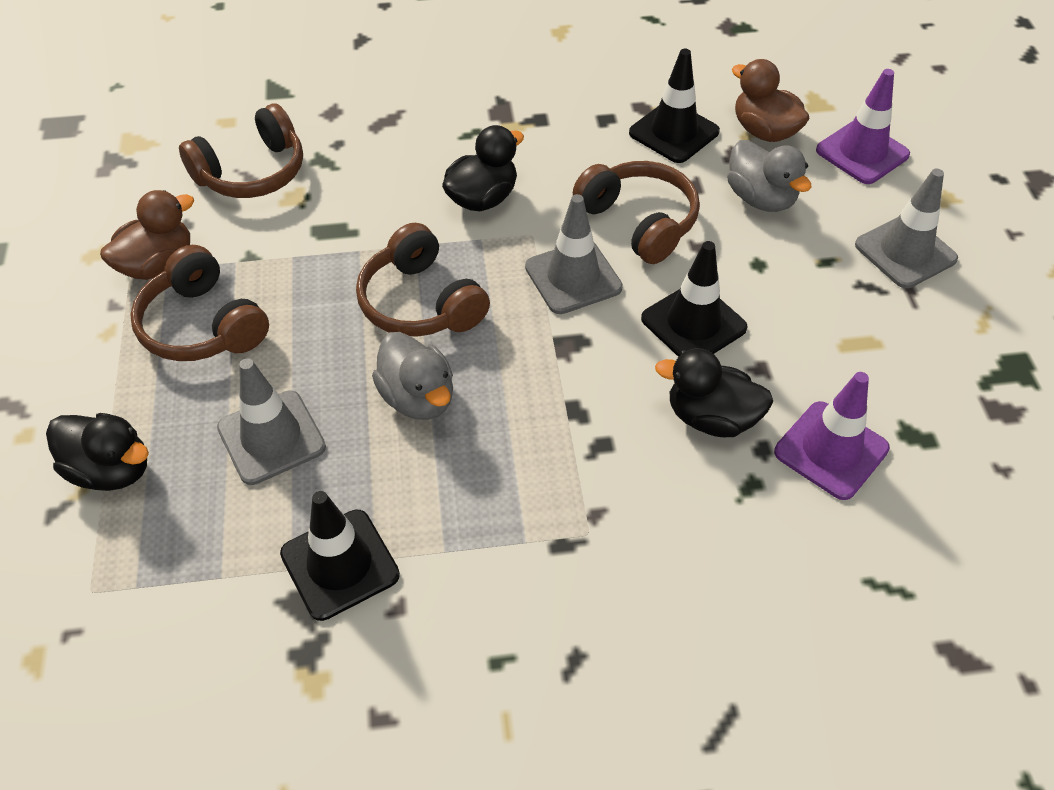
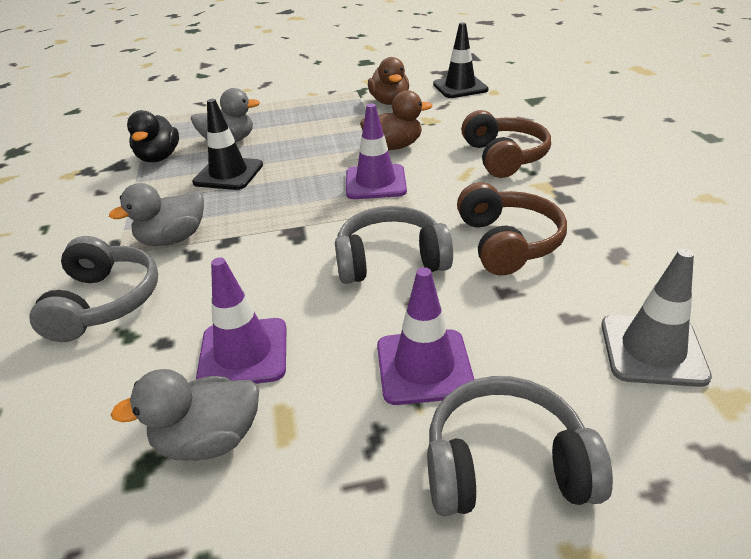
black duck: [46,413,149,491] [442,125,524,211] [655,348,773,437] = 3 -> [127,110,179,162] = 1
black traffic cone: [280,491,400,621] [629,49,720,163] [641,241,748,357] = 3 -> [192,99,263,190] [433,22,489,98] = 2
brown headphones: [130,245,269,361] [179,103,303,198] [356,223,490,337] [573,161,700,264] = 4 -> [457,182,567,275] [461,110,551,178] = 2
grey duck: [372,332,453,420] [727,140,812,212] = 2 -> [109,183,204,246] [110,369,259,461] [191,88,260,142] = 3
grey headphones: none = 0 -> [30,236,158,342] [335,206,453,284] [427,376,613,516] = 3
grey traffic cone: [217,358,326,485] [525,194,623,314] [855,168,958,288] = 3 -> [601,249,712,387] = 1
purple traffic cone: [774,372,890,500] [816,69,910,184] = 2 -> [196,257,286,384] [346,104,407,199] [377,267,475,405] = 3

